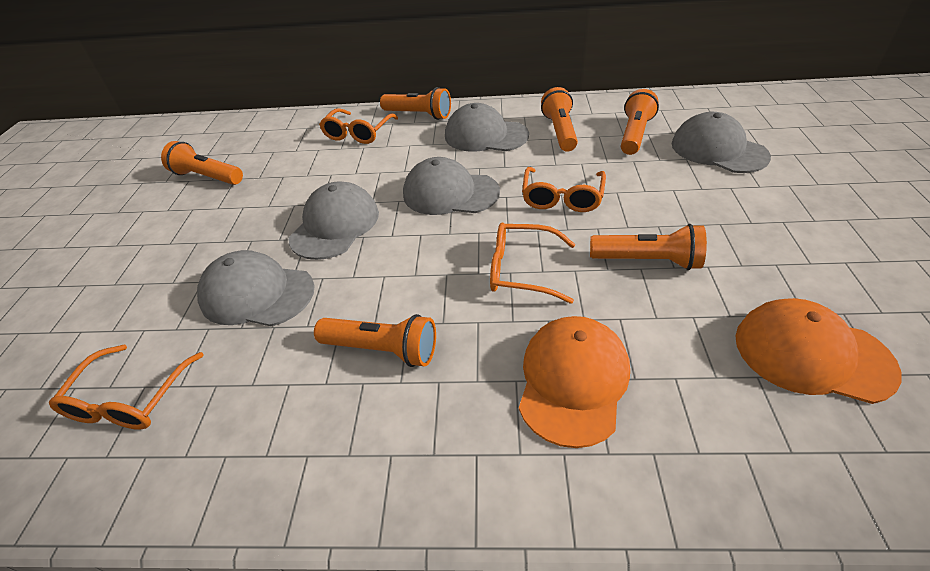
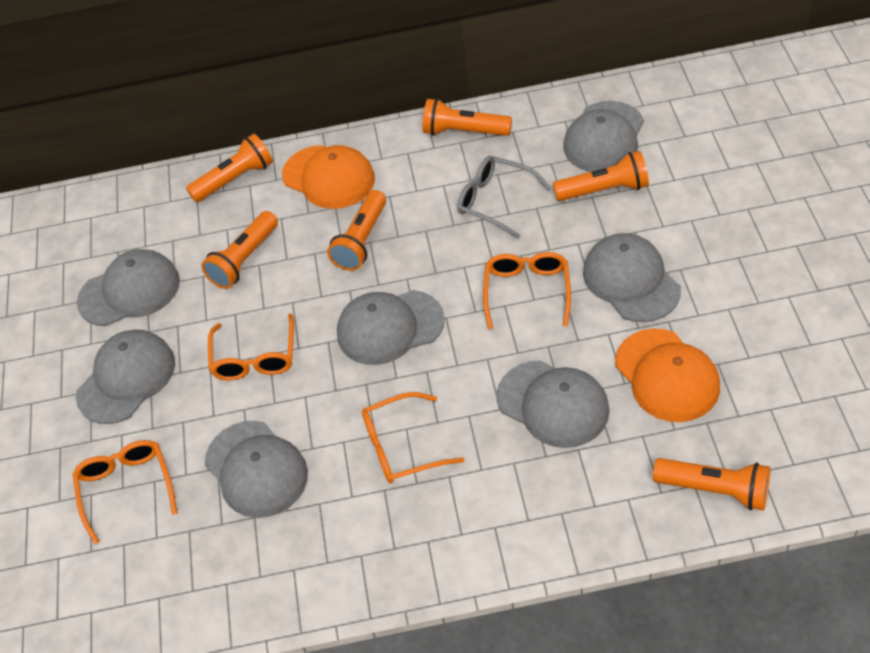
grey cap: [197,250,315,326] [289,181,379,260] [403,157,500,215] [445,103,529,152] [672,112,771,173] = 5 -> [76,330,175,424] [77,249,180,326] [205,421,308,518] [337,290,445,365] [497,361,610,448] [563,101,644,172] [583,233,681,322] = 7
grey glasses: none = 0 -> [457,156,552,239] = 1

